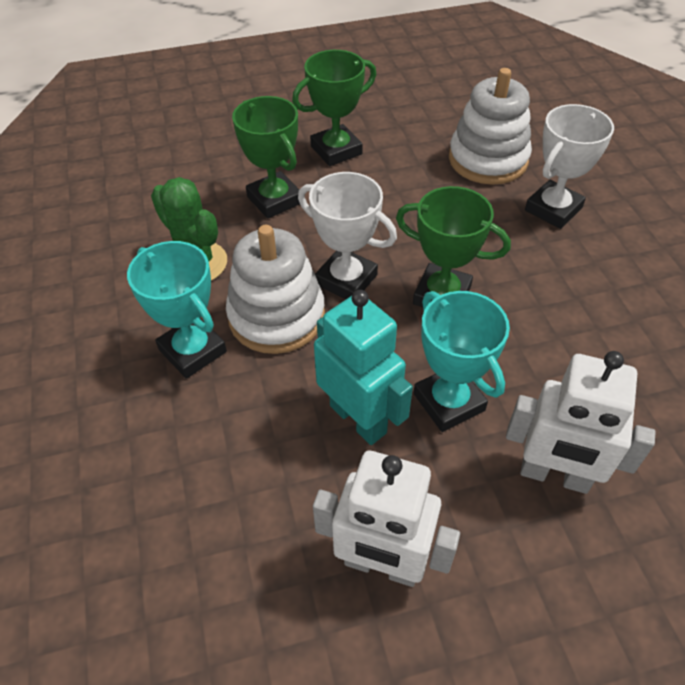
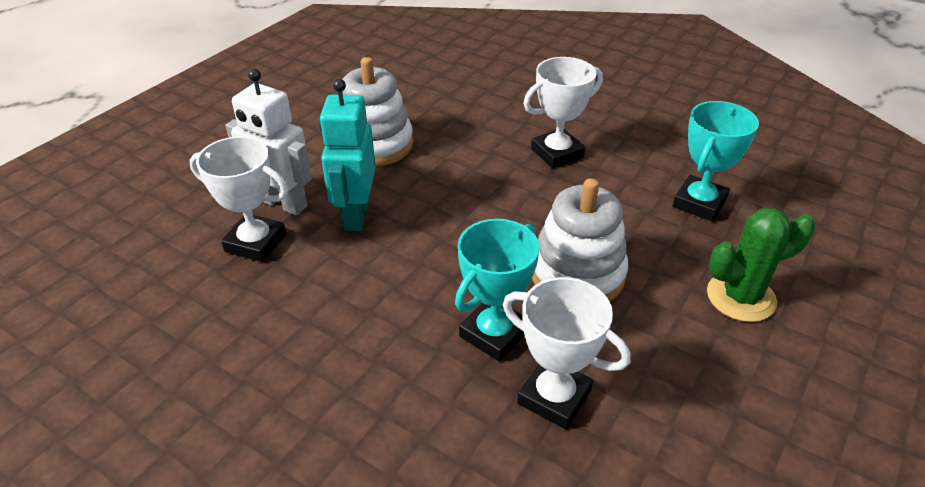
green trophy: [232,96,300,219] [292,50,376,166] [396,186,511,307] = 3 -> none = 0
white robot: [313,451,460,587] [506,351,656,494] = 2 -> [225,69,312,215] = 1
white trophy: [298,172,397,299] [525,104,614,229] = 2 -> [189,136,288,262] [503,277,631,429] [523,57,603,168] = 3

